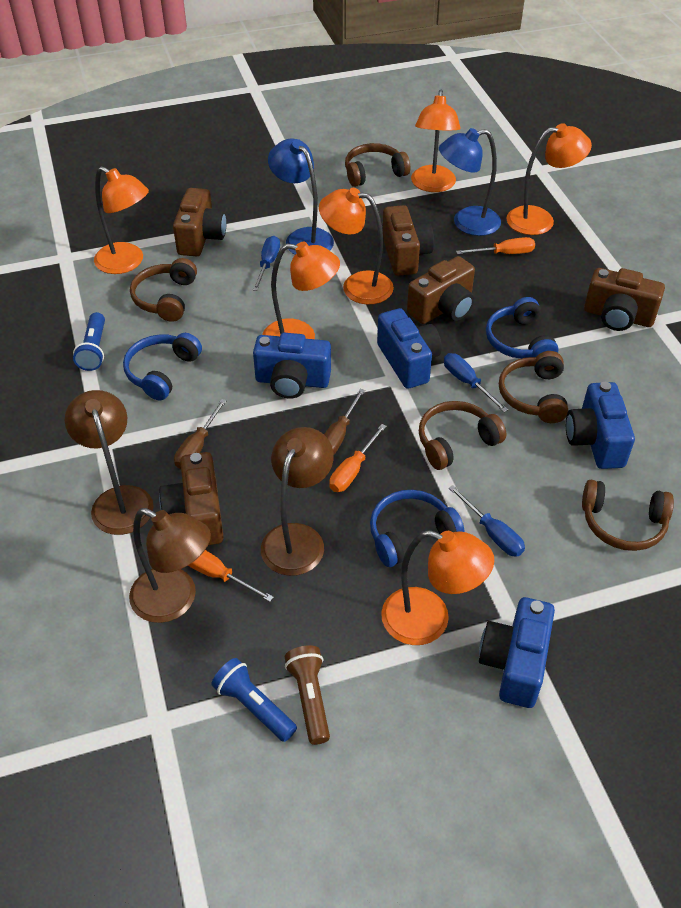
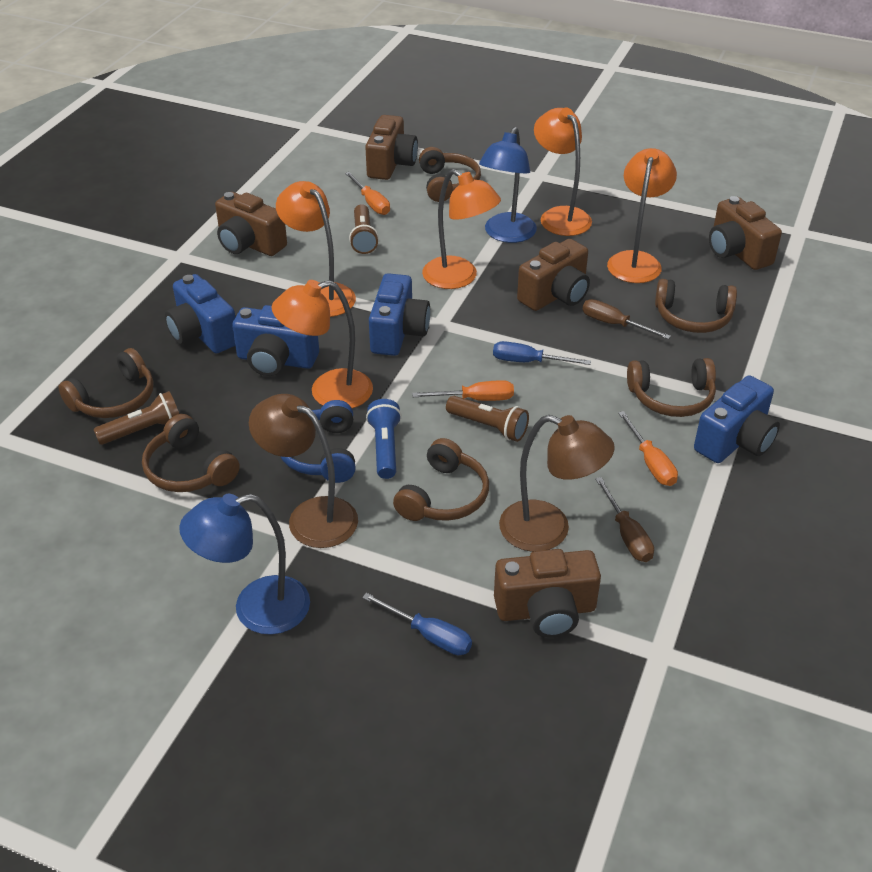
blue flashlight: [73,312,105,371] [211,658,297,742] = 2 -> [366,399,402,479] = 1
blue headphones: [123,333,202,400] [370,490,464,567] [486,297,559,359] = 3 -> [280,400,356,483] = 1
blue screwdriver: [253,236,280,291] [444,353,508,412] [449,485,525,557] = 3 -> [362,593,472,655] [493,341,591,365] = 2
brown flashlight: [285,645,330,745] = 1 -> [94,391,179,445] [349,204,379,254] [446,396,529,442] = 3
brown headphones: [130,258,197,322] [345,143,410,187] [419,401,506,470] [499,351,568,423] [582,480,674,551] = 5 -> [58,348,154,418] [142,414,240,492] [393,438,489,521] [419,147,481,202] [627,358,716,417] [655,279,737,333] = 6
brown lamp: [65,390,154,535] [129,508,211,623] [261,427,334,576] = 3 -> [249,394,358,548] [499,415,615,552] = 2
orange lamp: [94,166,149,274] [262,241,340,339] [319,188,394,305] [381,530,494,645] [411,90,461,192] [506,123,592,235] = 6 -> [272,280,373,408] [276,181,356,317] [422,169,501,289] [534,108,592,236] [607,148,677,283] = 5

